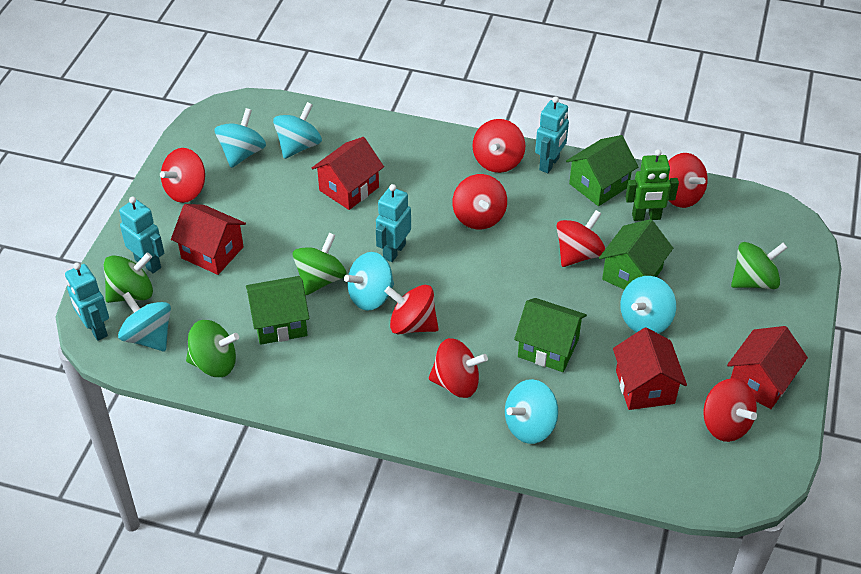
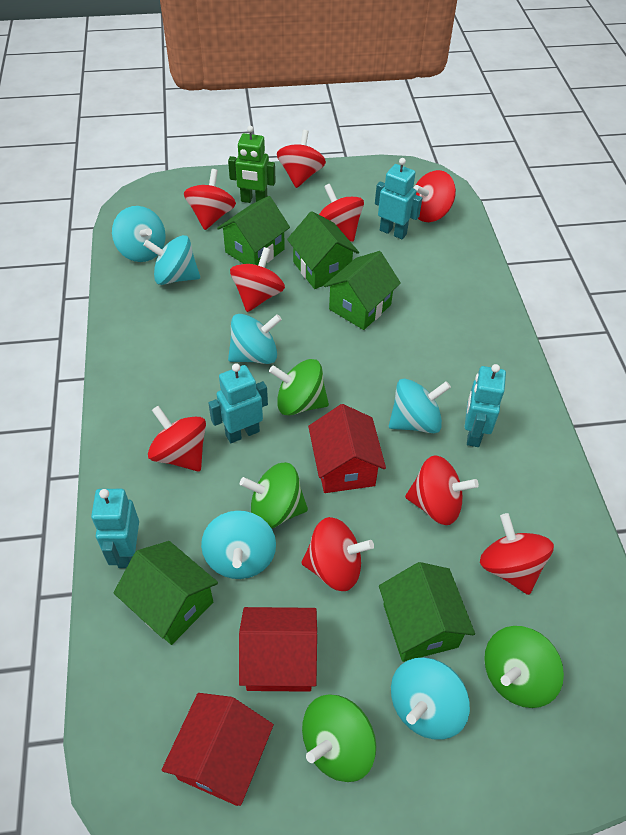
green house: [246,276,310,345] [514,298,587,372] [566,135,638,206] [599,219,673,290] = 4 -> [113,541,218,645] [217,196,290,265] [287,211,359,289] [324,251,401,330] [379,562,475,662] = 5
red house: [171,204,246,275] [312,137,384,210] [613,327,687,410] [727,326,808,409] = 4 -> [161,693,274,806] [239,607,317,692] [308,404,386,493] = 3
red spinning top: [160,148,205,203] [384,285,439,334] [429,338,488,398] [452,174,507,229] [473,119,525,173] [556,210,605,267] [668,153,708,208] [703,378,757,442] = 8 -> [148,406,206,471] [184,169,236,230] [230,247,285,312] [277,130,326,188] [301,517,374,591] [319,184,364,242] [405,456,479,525] [414,170,456,222] [480,513,554,595] = 9

